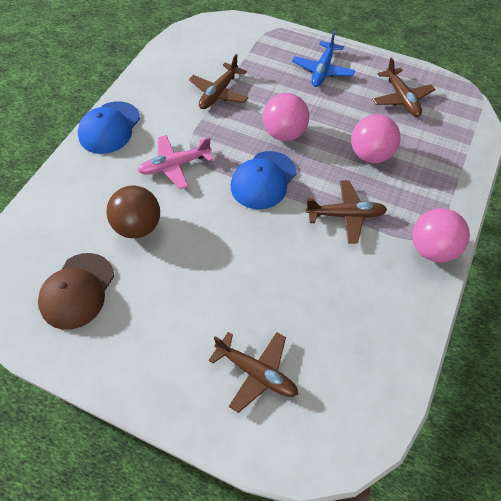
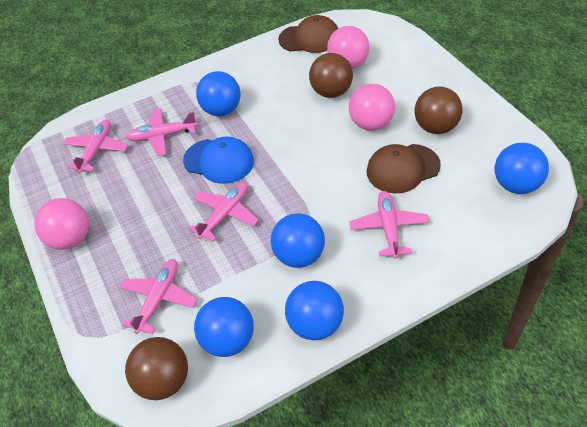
blue ball: none = 0 -> [194,297,254,357] [196,71,241,116] [271,213,325,268] [285,281,344,340] [495,143,549,194] = 5
blue cap: [78,101,140,154] [231,151,297,209] = 2 -> [183,136,254,184] = 1
blue plane: [292,31,355,87] = 1 -> none = 0
brown ball: [106,186,160,238] = 1 -> [125,337,188,400] [309,53,353,98] [415,86,463,134] = 3
brown cap: [38,253,114,330] = 1 -> [278,15,338,53] [366,144,441,193] = 2
brown plane: [189,54,248,109] [208,332,298,413] [305,180,387,243] [372,58,435,117] = 4 -> none = 0
pink plane: [138,135,213,189] = 1 -> [63,119,128,173] [119,259,197,334] [126,108,197,156] [189,182,258,242] [349,191,429,259] = 5

